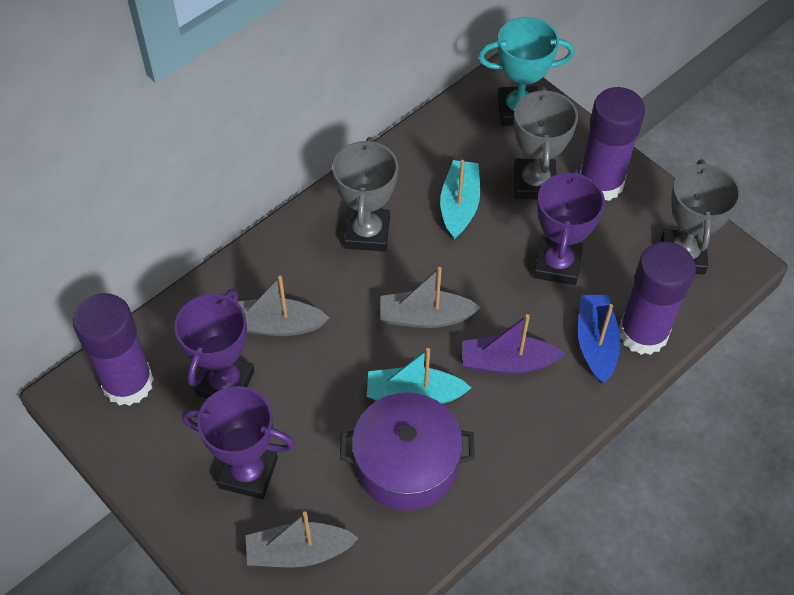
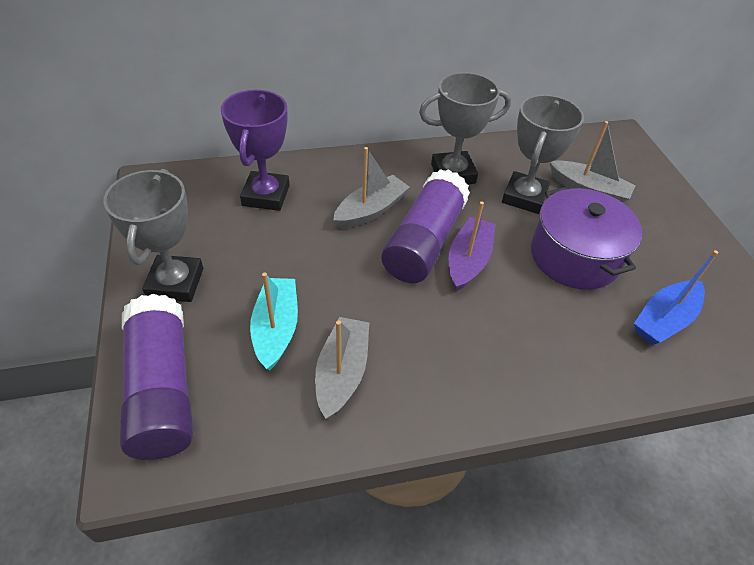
purple glue stick: [73,293,154,406] [579,87,645,201] [619,242,696,355] = 3 -> [120,294,193,460] [381,169,470,283] = 2
purple trophy: [174,288,254,399] [182,386,295,499] [534,169,605,285] = 3 -> [221,90,290,211] = 1
turquoise boat: [367,348,471,404] [440,160,480,239] = 2 -> [250,273,298,370] = 1
turquoise trophy: [478,17,574,126] = 1 -> none = 0

